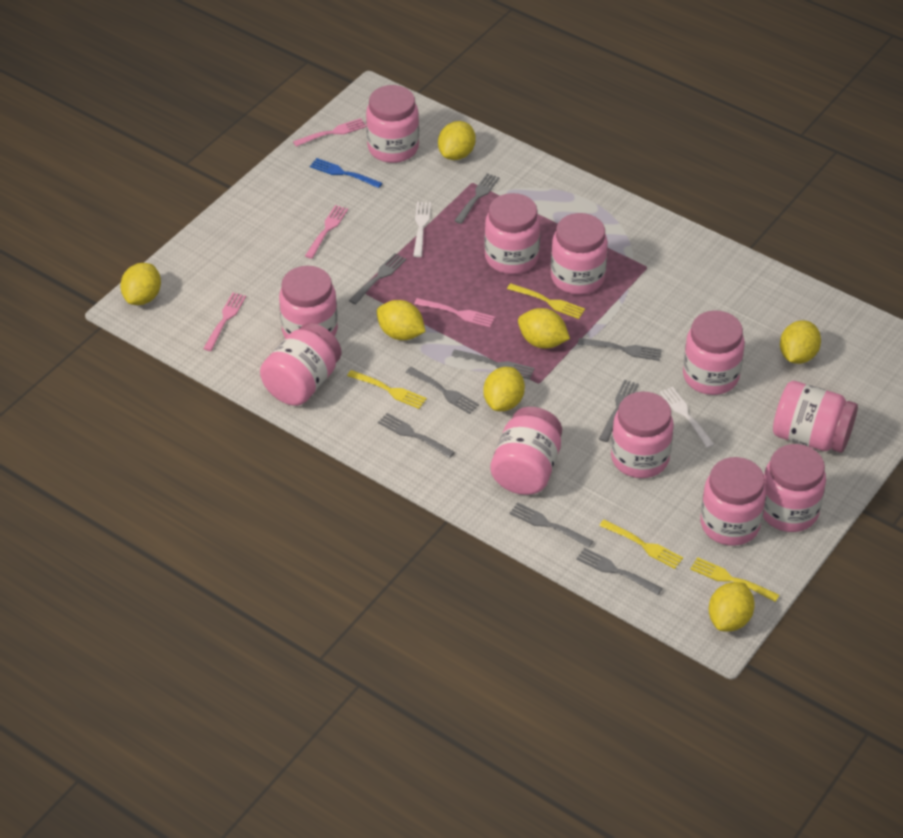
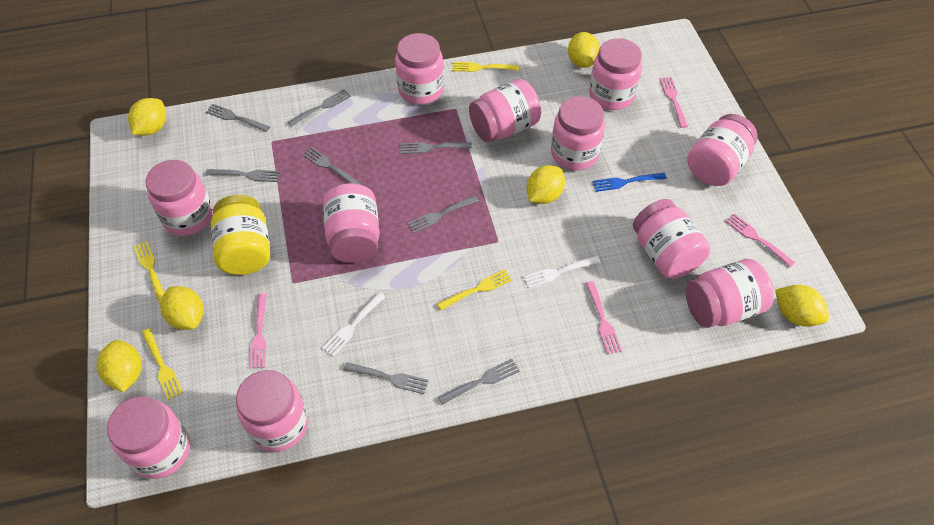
grey fork: [349,253,406,305] [378,413,455,458] [406,367,479,414] [452,349,535,379] [454,173,500,224] [509,502,593,548] [576,548,662,595] [578,338,662,361] [599,380,639,442] = 9 -> [206,104,270,132] [206,169,280,182] [288,89,351,127] [302,147,362,185] [343,362,429,394] [400,142,472,154] [407,195,479,233] [438,359,520,405] = 8
yellow jar: none = 0 -> [211,195,270,275] = 1
yellow lemon: [120,263,161,305] [377,300,426,340] [438,121,476,160] [484,367,525,411] [518,308,570,348] [709,582,755,631] [780,320,821,364] = 7 -> [97,340,142,392] [128,98,166,135] [160,286,203,330] [527,165,565,204] [568,32,600,68] [775,285,829,327] = 6

